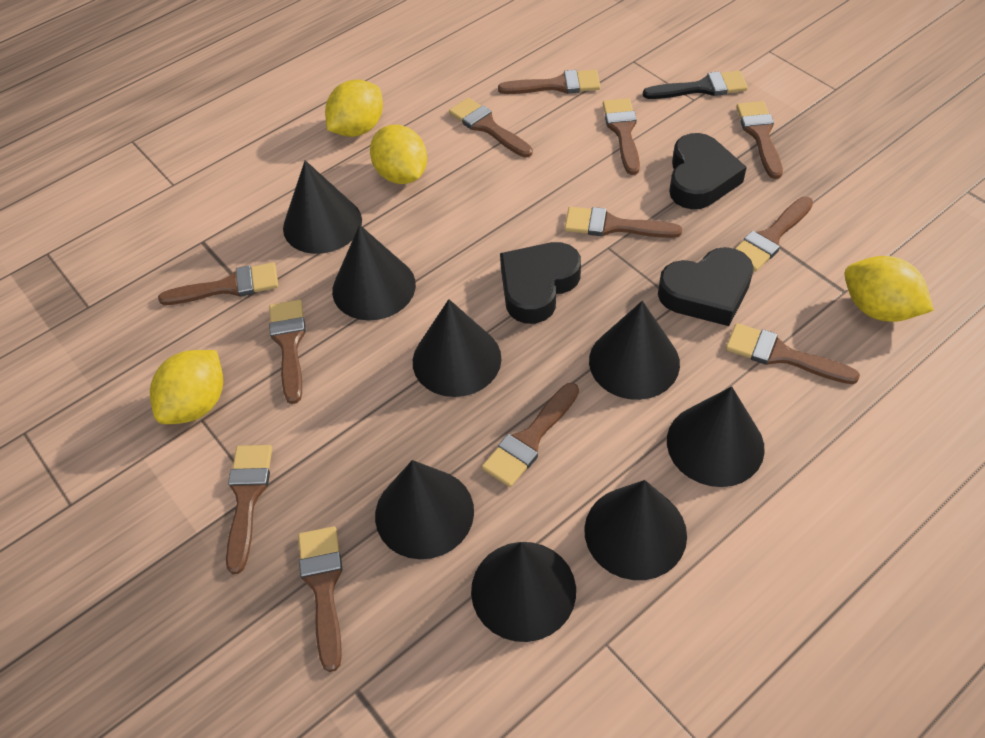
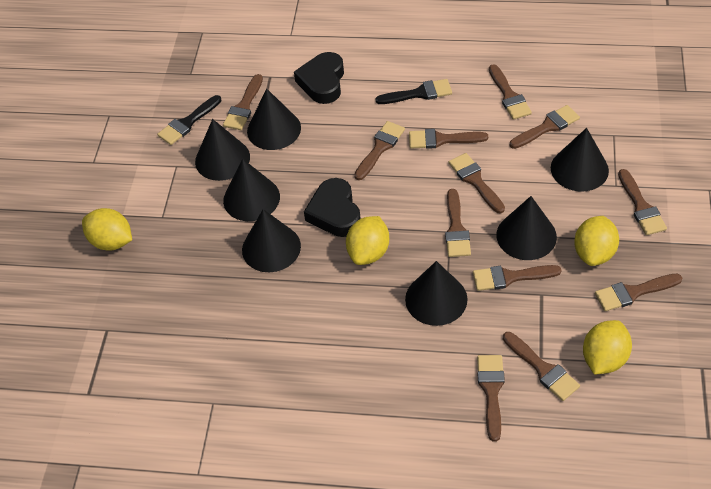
black brush: [643,71,748,99] = 1 -> [157,95,221,145] [375,79,452,104] = 2
black cone: [283,160,362,254] [332,225,416,321] [375,460,474,559] [413,299,502,397] [471,542,576,642] [584,480,687,580] [589,301,680,400] [667,386,765,487] = 8 -> [195,119,250,181] [223,159,280,221] [242,209,301,272] [247,89,301,150] [405,261,468,326] [496,196,557,260] [551,128,609,191] = 7
black heart: [500,242,581,324] [658,247,754,326] [669,133,747,209] = 3 -> [294,52,344,104] [304,178,361,237] = 2

